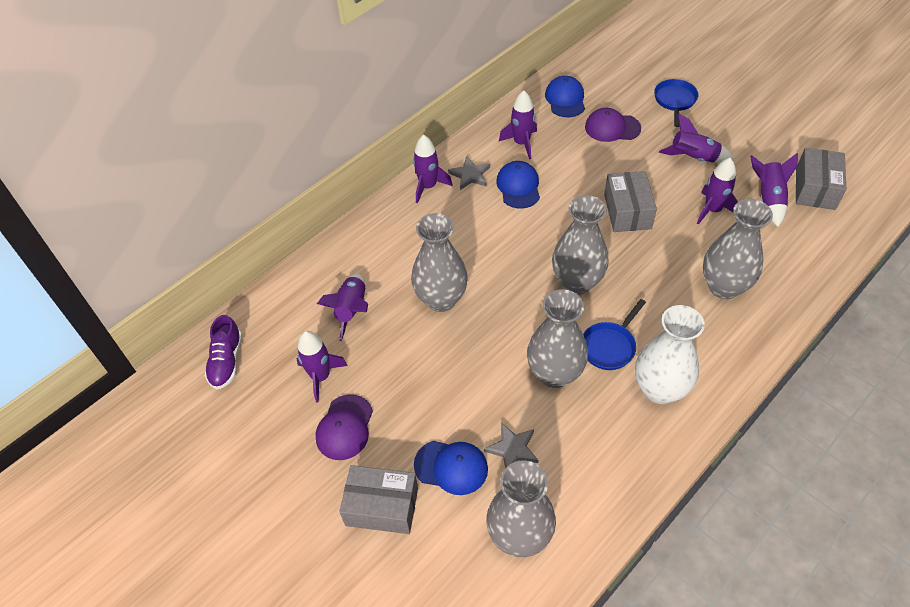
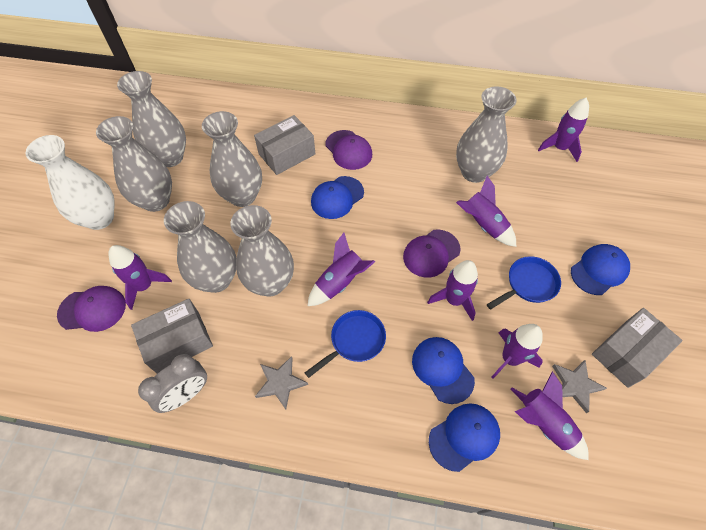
blue cap: [414,441,488,495] [496,161,540,208] [545,76,585,117] = 3 -> [311,176,364,219] [412,337,475,404] [429,403,500,472] [571,244,630,295] = 4
grey clock: none = 0 -> [138,354,207,413] = 1
grey vase: [411,213,468,312] [486,461,556,557] [527,289,588,388] [552,195,609,295] [703,199,773,299] = 5 -> [96,116,172,212] [117,71,186,167] [164,201,236,293] [202,111,262,207] [230,205,294,297] [456,86,516,183] = 6
purple cap: [316,394,373,460] [585,108,641,142] = 2 -> [57,286,126,332] [325,130,372,170] [403,230,461,278] = 3
purple shoe: [205,315,242,390] = 1 -> none = 0

